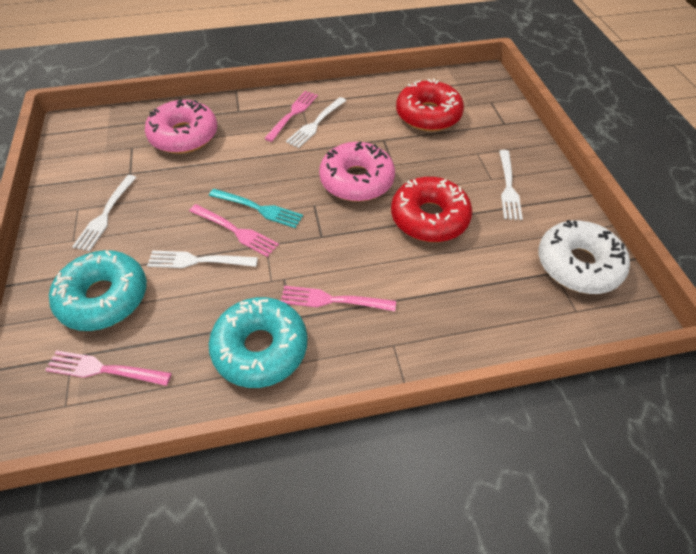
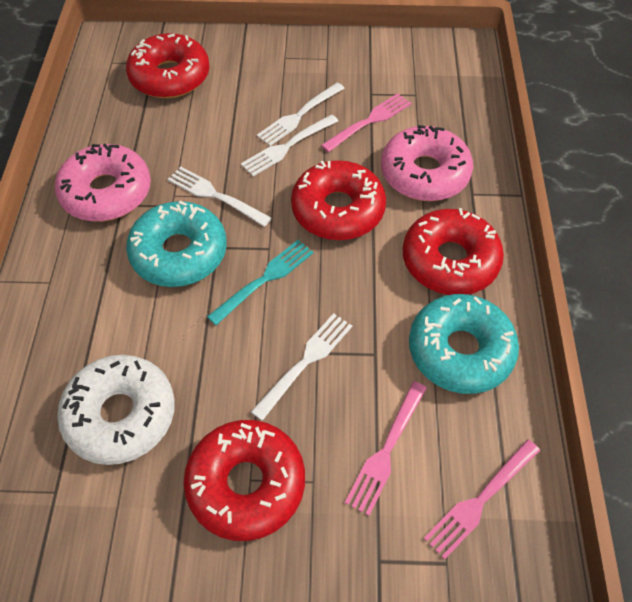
pink fork: [45,350,172,386] [189,204,279,257] [264,91,318,142] [281,286,396,311] = 4 -> [321,93,411,152] [345,381,427,516] [424,439,540,560] = 3
red donut: [391,177,472,242] [396,79,464,131] = 2 -> [126,33,210,98] [183,420,305,541] [291,160,386,240] [403,208,504,295] = 4

